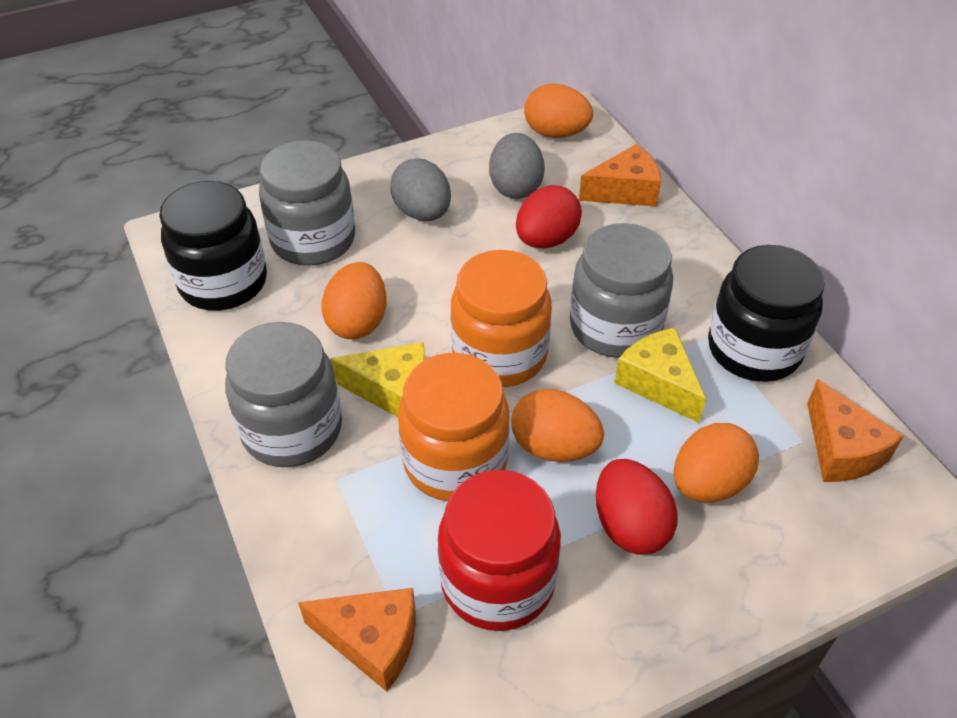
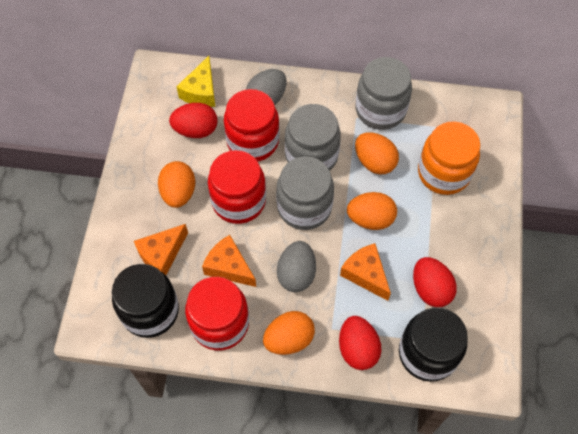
orange jar: [398,353,510,501] [450,250,552,387] = 2 -> [418,122,480,195] = 1
red egg: [516,185,582,248] [596,459,678,555] = 2 -> [169,103,218,138] [339,316,381,370] [413,257,457,307] = 3
red jar: [438,470,561,631] = 1 -> [185,277,249,351] [208,150,266,224] [224,89,280,162] = 3
yellow cheese: [331,342,426,417] [614,328,706,423] = 2 -> [176,56,215,107] = 1

